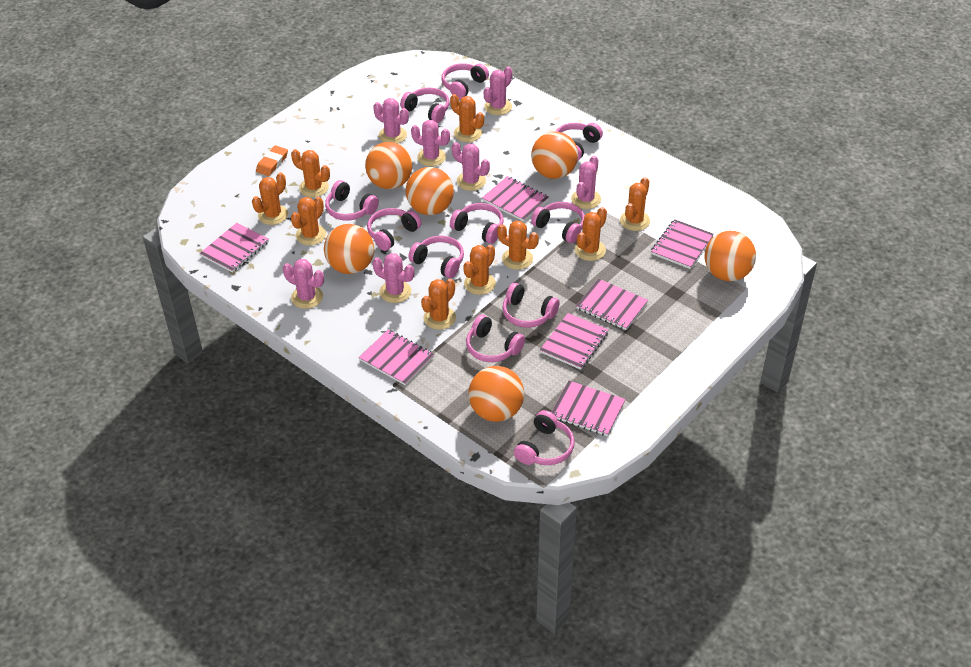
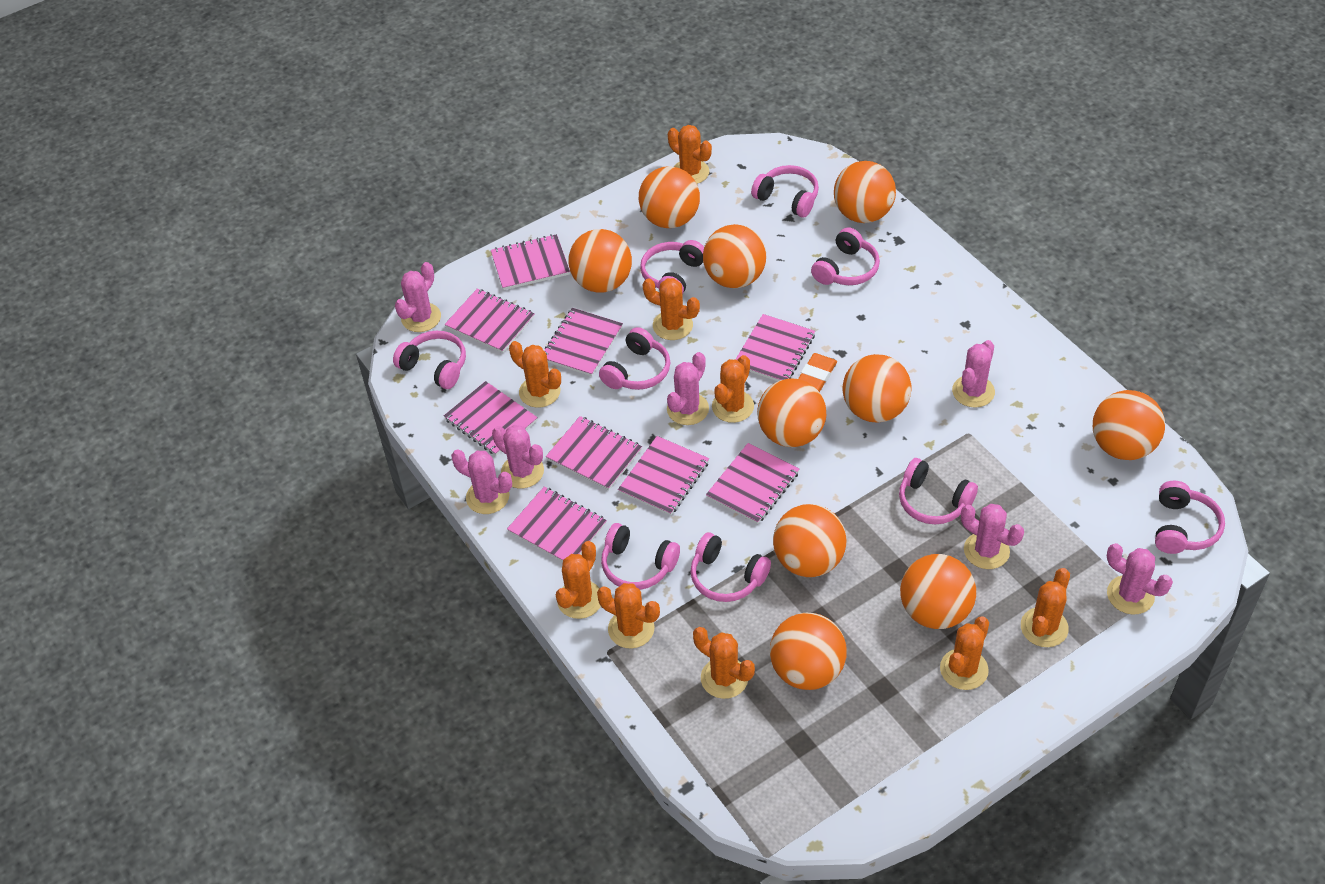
orange ball: [324,224,374,274] [365,142,412,189] [406,167,454,215] [468,366,524,422] [531,132,578,179] [704,231,756,281] = 6 -> [569,229,632,293] [639,166,700,228] [703,224,766,288] [757,378,826,447] [770,613,846,690] [773,504,847,577] [834,161,896,223] [843,354,912,423] [900,554,976,629] [1093,390,1165,460] = 10
pink headphones: [325,180,379,221] [367,208,421,251] [400,88,449,123] [408,236,464,278] [442,63,489,99] [450,203,504,244] [466,315,525,362] [502,283,560,328] [514,410,575,465] [531,202,585,243] [555,123,603,161] = 11 -> [393,331,466,389] [599,327,671,390] [601,523,680,590] [640,240,704,295] [690,532,771,602] [751,165,819,217] [811,227,880,285] [899,458,978,524] [1155,481,1225,554] = 9
pink notebook: [200,223,269,273] [359,329,434,386] [482,176,549,222] [540,313,608,370] [551,381,625,436] [576,279,648,330] [651,219,714,269] = 7 -> [444,381,538,456] [445,289,535,353] [491,234,570,290] [507,487,607,562] [544,308,623,376] [546,416,642,490] [618,436,709,516] [706,443,799,524] [735,314,815,381] = 9

